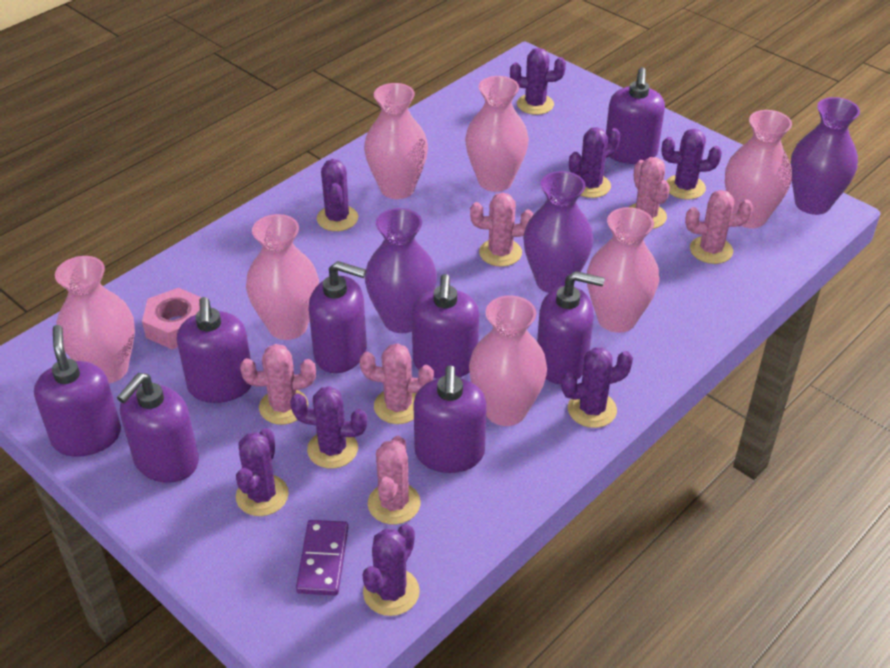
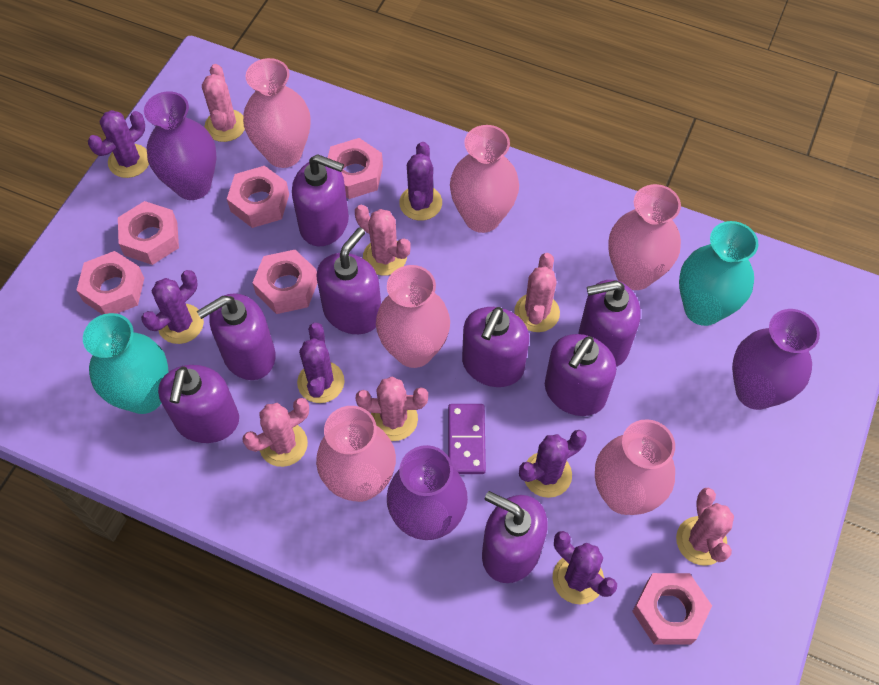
pink nut: [142,288,202,349] = 1 -> [76,251,144,315] [118,201,179,265] [227,166,289,228] [252,250,317,314] [328,138,383,199] [632,573,712,645] = 6
pink vase: [55,256,135,383] [246,214,319,340] [364,83,428,199] [465,76,529,192] [469,295,547,426] [587,207,659,333] [725,110,792,228] = 7 -> [243,58,311,168] [316,406,396,502] [376,265,450,368] [450,125,519,233] [595,419,675,515] [608,184,681,290] = 6
purple cactus: [236,428,289,516] [290,386,367,469] [317,159,358,231] [363,524,420,616] [510,48,566,115] [561,347,633,428] [569,127,620,198] [662,129,722,200] = 8 -> [88,110,149,178] [141,270,204,344] [297,323,345,403] [399,142,442,221] [519,430,587,498] [553,531,617,604] = 6
turquoise vase: none = 0 -> [83,313,168,414] [679,221,758,326] = 2

